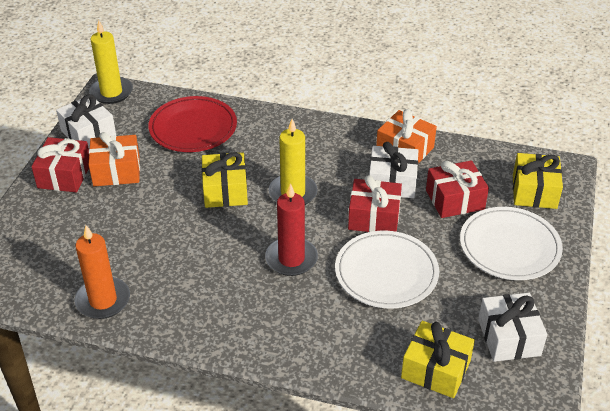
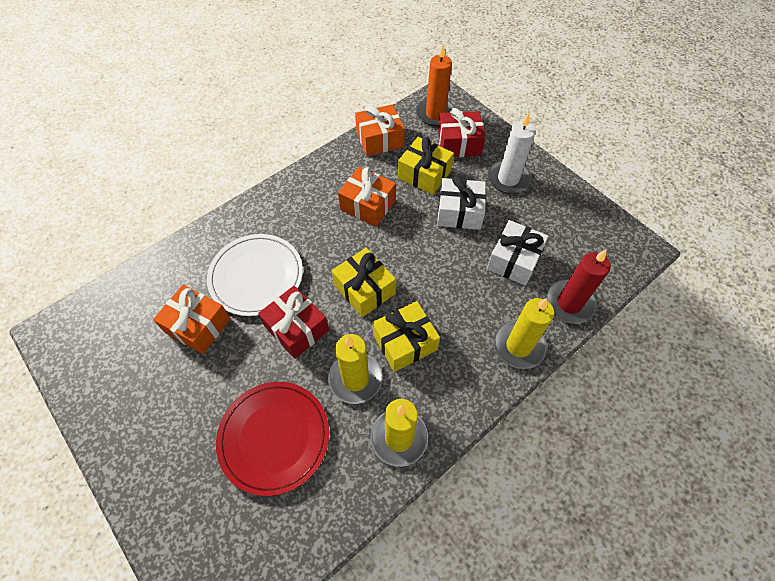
orange gift: [89,132,140,186] [376,109,437,163] = 2 -> [153,285,231,354] [338,167,396,227] [355,104,405,156] = 3
red gift: [31,137,89,192] [348,175,402,232] [426,160,489,218] = 3 -> [258,286,329,359] [438,108,485,157] = 2
white candle: none = 0 -> [488,113,536,194] = 1
white gift: [56,94,116,149] [369,142,418,198] [478,293,547,362] = 3 -> [437,176,486,230] [487,220,549,286] = 2
white plate: [335,231,439,308] [460,207,563,280] = 2 -> [207,234,303,316] = 1
yellow candle: [89,20,133,104] [269,119,318,205] = 2 -> [328,334,383,404] [371,399,428,467] [494,298,554,369] = 3

